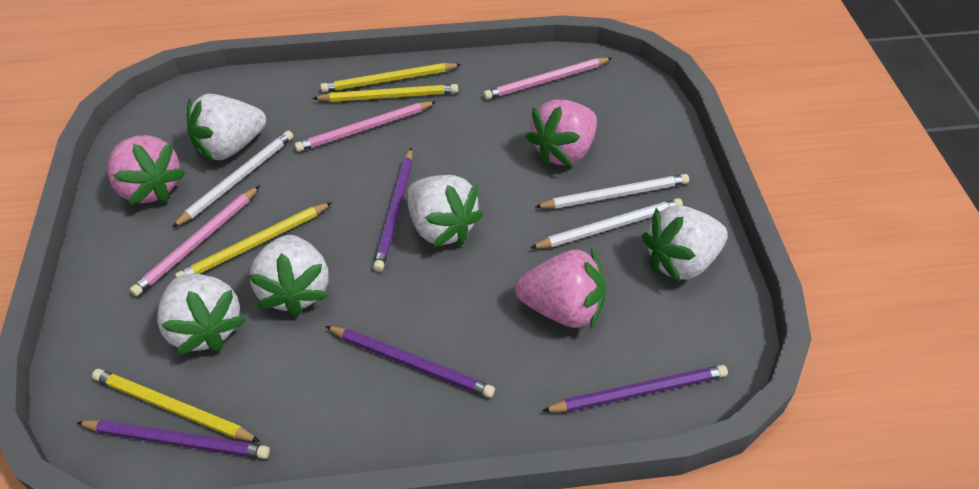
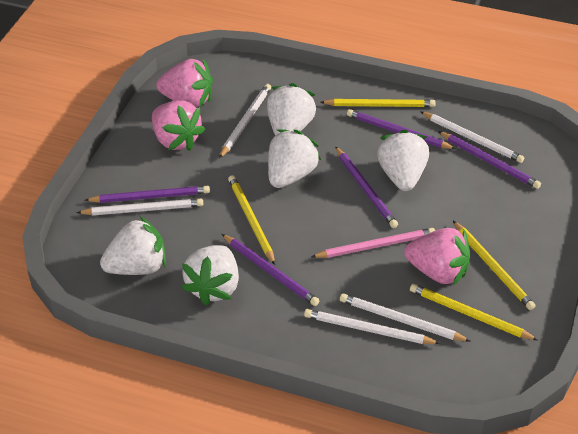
pink pencil: [129,185,260,296] [294,101,436,152] [483,57,612,100] = 3 -> [311,228,435,258] = 1
purple pencil: [76,420,270,459] [325,326,495,398] [373,148,412,272] [542,365,728,412] = 4 -> [85,186,210,203] [222,234,319,306] [335,146,398,228] [347,109,456,149] [438,131,541,189] = 5
white pencil: [172,130,293,228] [530,198,683,248] [535,174,689,209] = 3 -> [76,199,203,215] [219,84,271,159] [304,309,441,344] [340,293,471,342] [421,112,524,163] = 5

